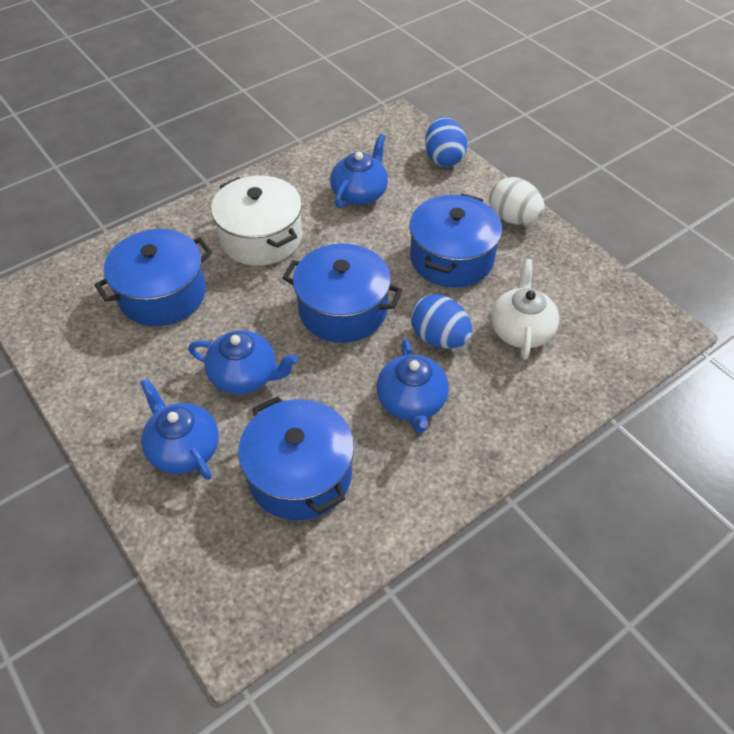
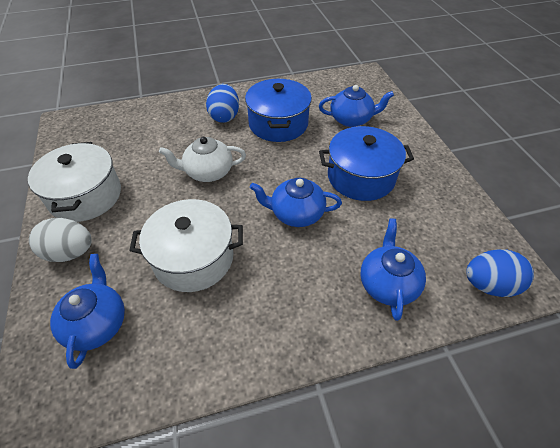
blue pot: [94,229,212,326] [238,396,354,521] [283,243,402,343] [409,193,502,288] = 4 -> [245,79,312,142] [319,126,414,201] = 2
white pot: [211,175,302,266] = 1 -> [28,142,121,222] [129,199,243,292] = 2

